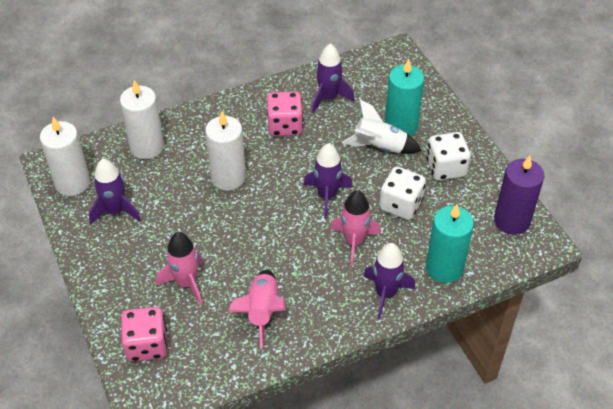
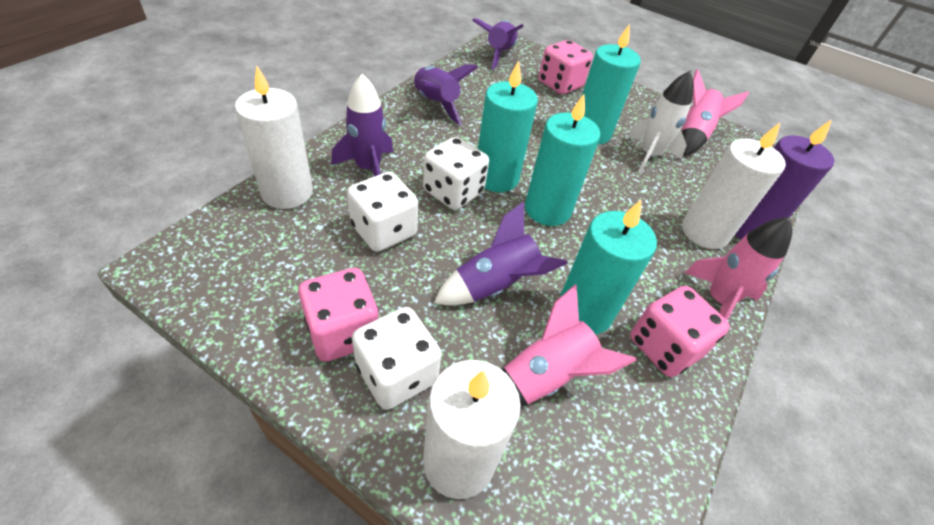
pink dice: [121,307,167,362] [267,91,303,136] = 2 -> [298,268,379,362] [539,40,593,94] [630,286,730,377] = 3
turquoise candle: [385,59,424,136] [426,204,474,283] = 2 -> [478,61,538,192] [525,94,600,226] [559,200,657,335] [582,24,641,144] = 4
white dice: [379,166,426,220] [426,132,471,181] = 2 -> [347,172,418,252] [352,307,442,410] [423,137,489,210] = 3

